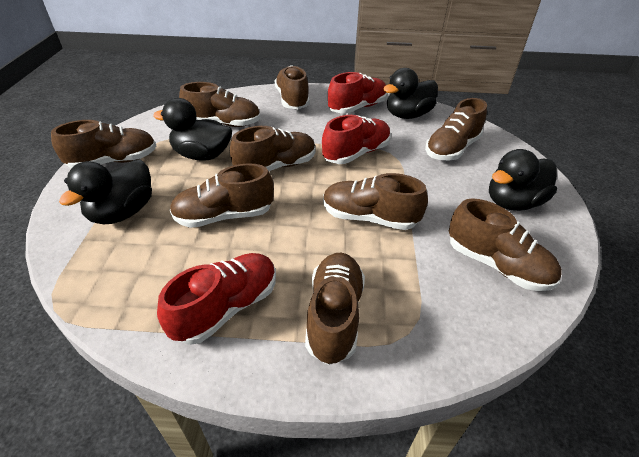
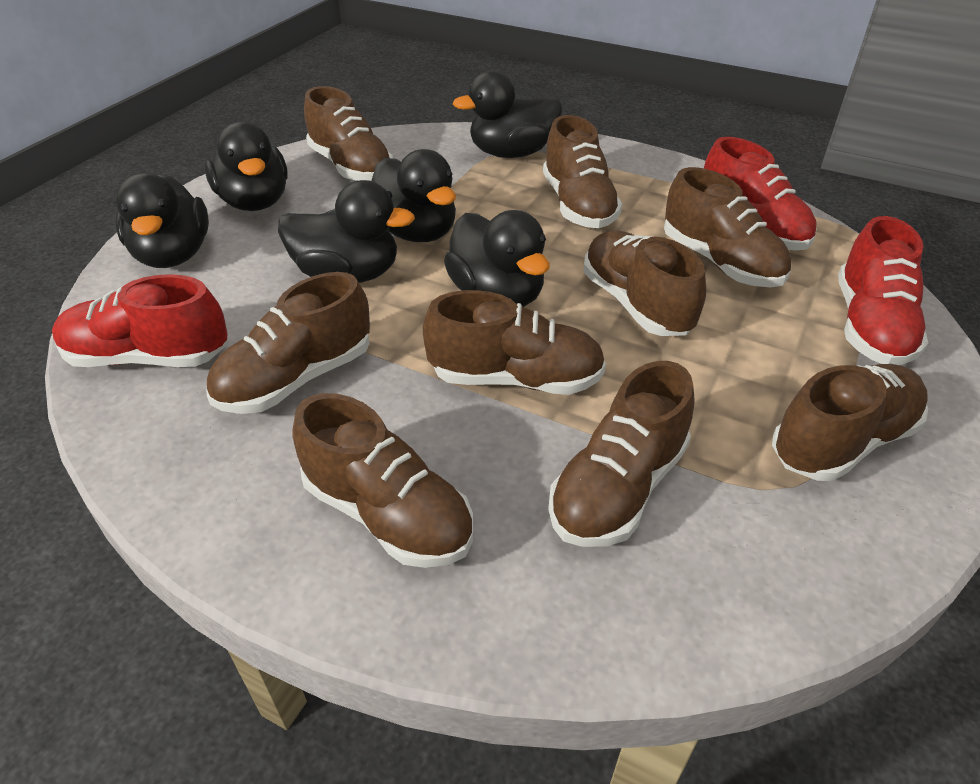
black duck: [59,159,152,224] [153,98,232,161] [383,68,438,119] [489,149,557,211] = 4 -> [116,173,209,268] [204,122,288,211] [278,180,415,283] [372,149,456,242] [444,210,550,307] [453,70,562,158] = 6

